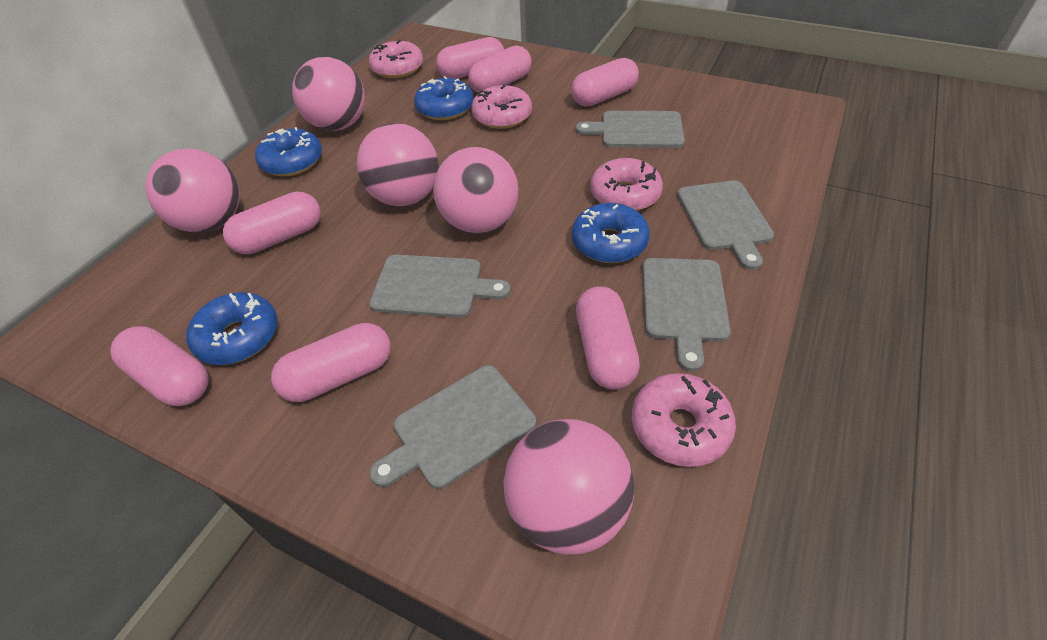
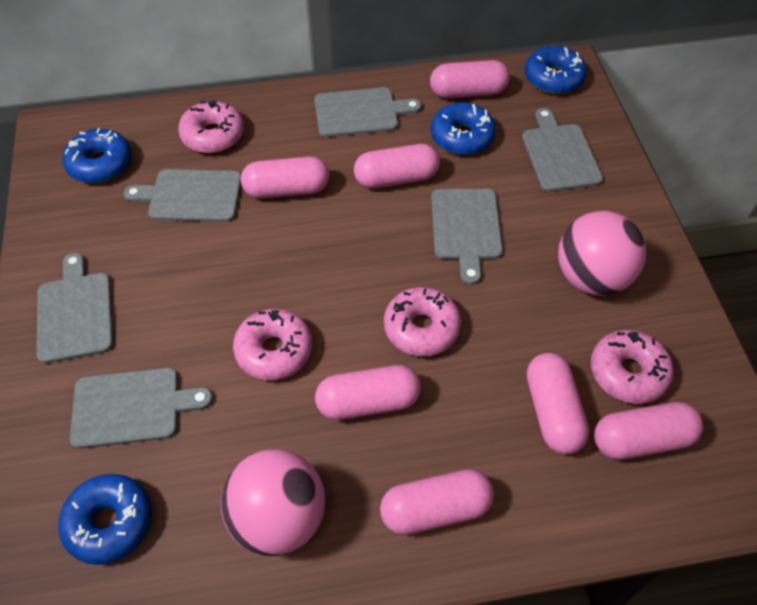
grey cutting board: [369,255,511,318] [369,365,536,489] [576,111,685,148] [642,258,731,372] [677,180,774,270] = 5 -> [37,253,113,364] [70,368,213,449] [124,169,241,222] [315,87,421,137] [431,189,503,285] [522,108,603,192] = 6
pink ball: [145,149,240,233] [292,57,365,131] [357,123,439,206] [433,147,518,234] [503,419,634,555] = 5 -> [221,449,325,556] [558,211,646,296] = 2

